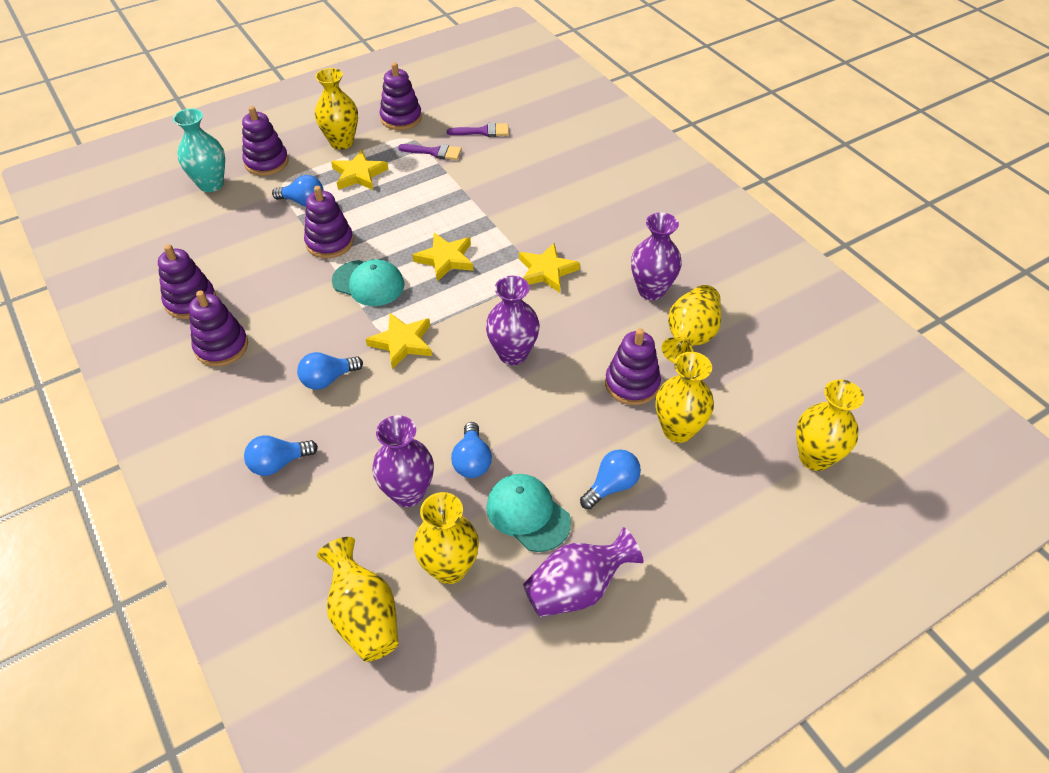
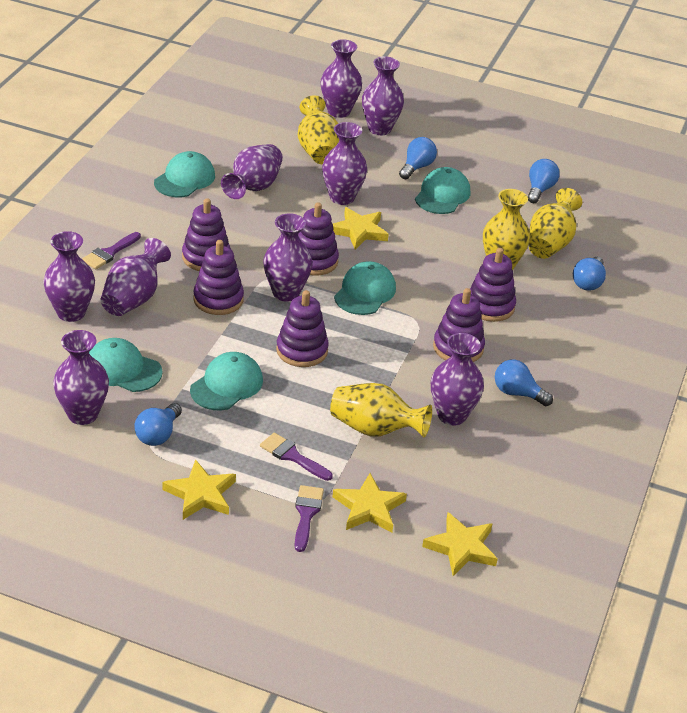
purple brush: [398,144,462,160] [447,123,509,137] = 2 -> [82,232,141,269] [260,433,333,481] [294,485,324,552] = 3
purple vase: [372,415,434,507] [486,276,540,365] [523,527,643,617] [631,213,682,300] = 4 -> [43,231,95,322] [53,330,109,425] [100,238,171,316] [221,144,283,199] [263,213,313,302] [321,39,362,118] [322,122,367,205] [362,56,404,135] [431,333,484,426] = 9
turquoise cap: [332,259,405,306] [486,474,571,552] = 2 -> [89,338,163,392] [154,151,215,197] [190,352,263,410] [334,261,396,315] [415,167,470,214] = 5
turquoise vase: [173,108,225,192] = 1 -> none = 0
yellow vase: [315,68,358,150] [317,537,399,662] [414,492,479,584] [656,352,714,443] [662,285,721,363] [796,380,864,471] = 6 -> [298,95,339,165] [330,383,432,438] [483,189,530,270] [529,188,582,259] = 4

